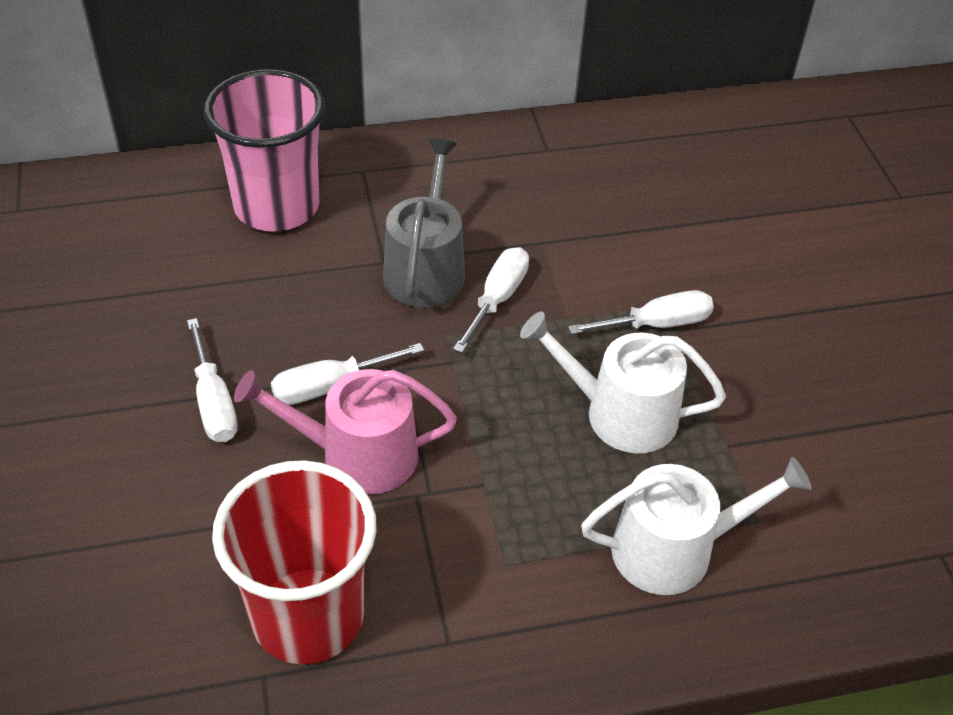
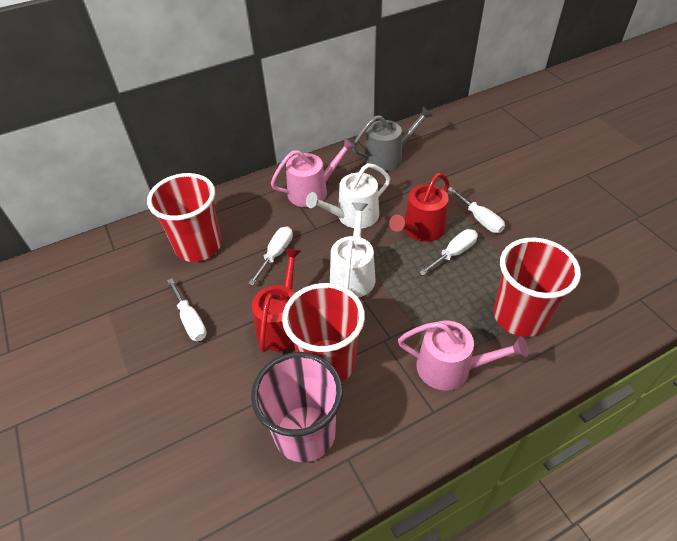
pink watering can: [234,369,457,494] = 1 -> [271,138,356,207] [398,320,528,391] = 2
red cup: [212,460,377,664] = 1 -> [147,173,222,262] [282,283,365,382] [493,238,581,337] = 3
red watering can: none = 0 -> [252,248,301,352] [389,173,450,242] = 2

